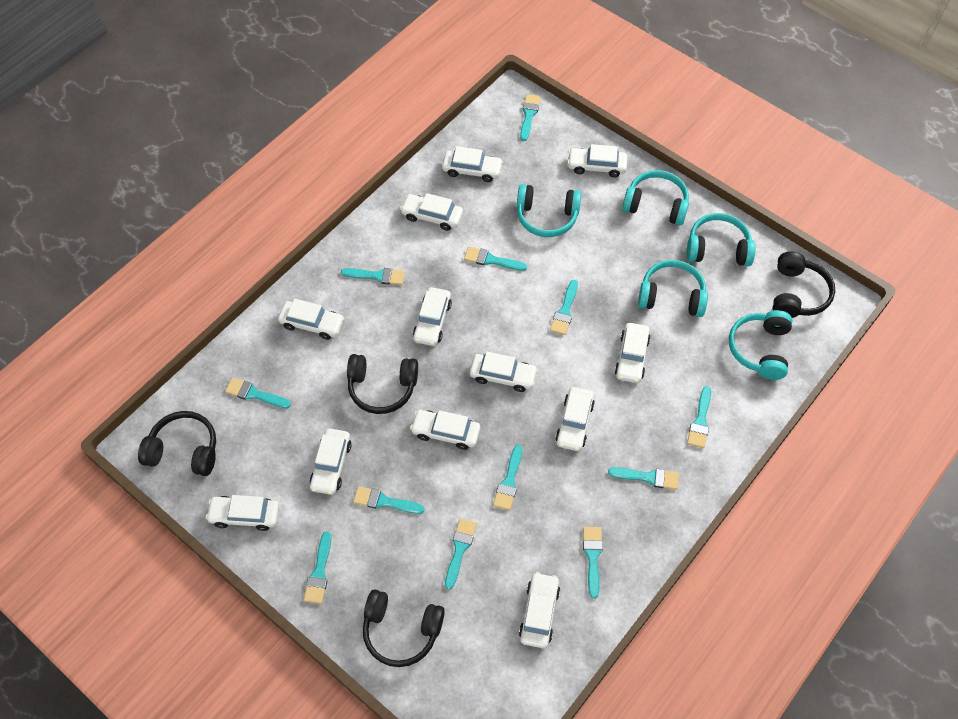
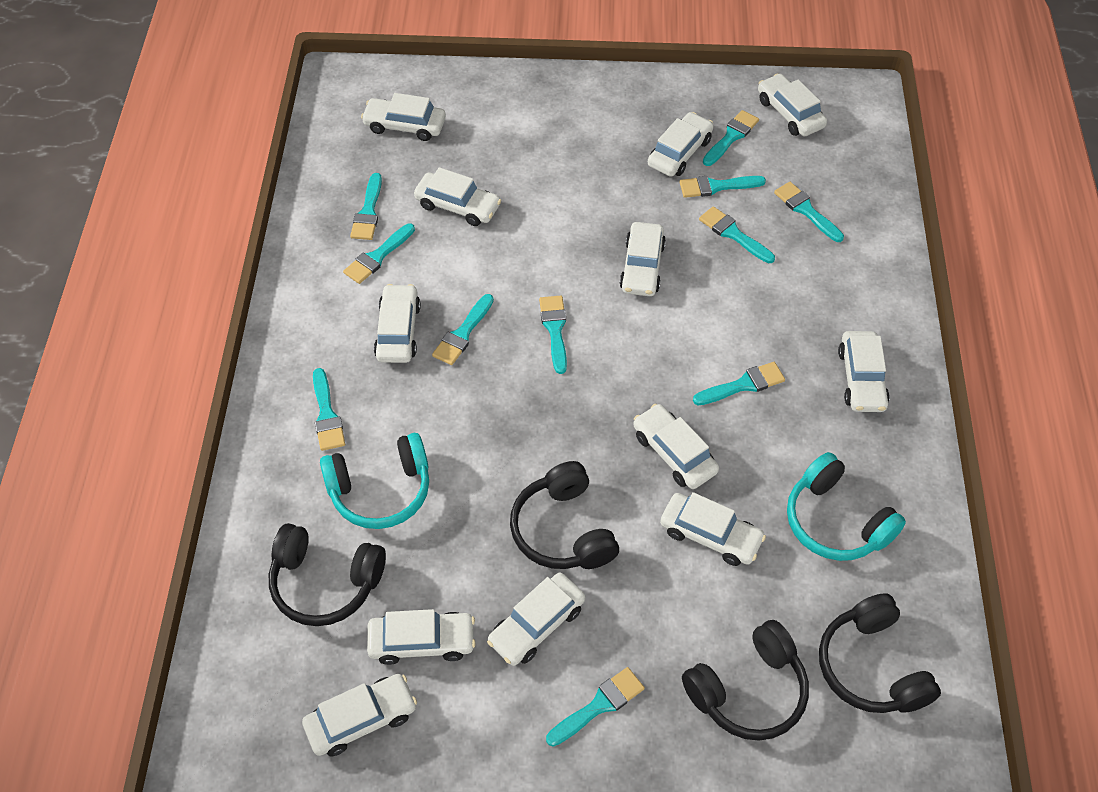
turquoise brush: [225,378,291,408] [304,532,331,604] [341,268,405,285] [353,486,425,514] [445,518,477,589] [464,247,527,271] [493,445,523,510] [520,94,541,141] [550,280,578,335] [583,527,603,599] [608,467,679,490] [687,386,711,448] = 12 -> [313,368,345,451] [343,223,415,284] [350,173,382,240] [432,294,494,365] [539,296,567,374] [546,667,645,747] [680,176,766,198] [693,362,785,405] [699,206,775,263] [703,110,759,166] [774,182,844,242] = 11
turquoise headphones: [517,184,581,237] [622,170,689,225] [638,260,708,317] [687,213,755,266] [729,310,792,380] = 5 -> [320,433,429,529] [787,452,906,561] = 2

